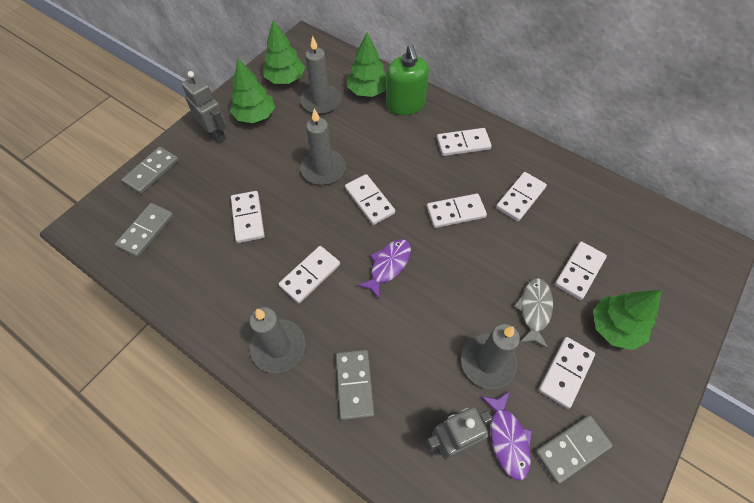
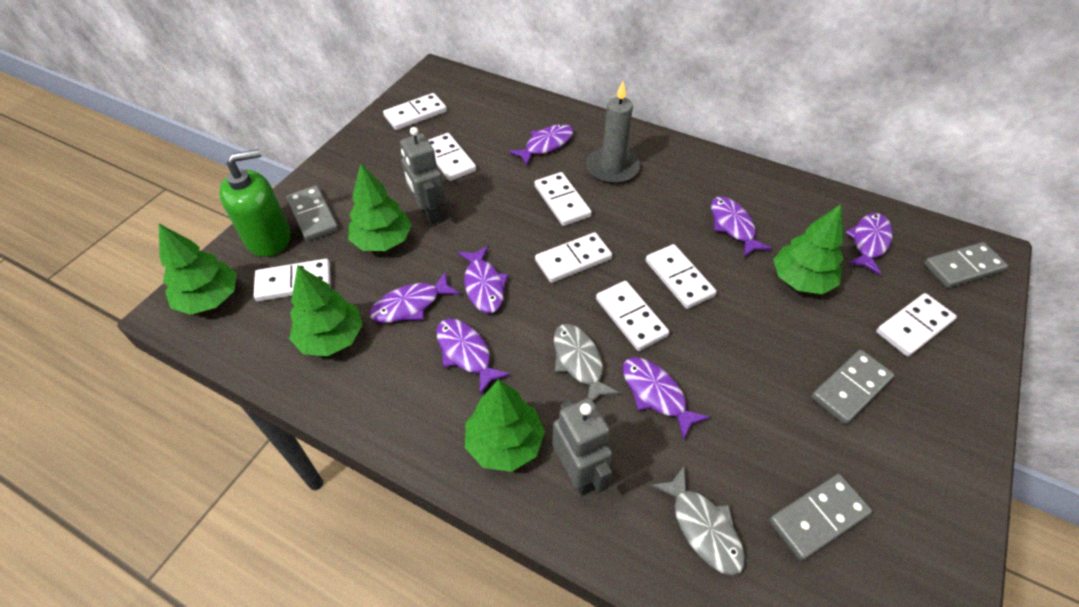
green tree: [230,58,275,123] [263,19,305,84] [347,32,387,97] [593,290,661,350] = 4 -> [159,224,237,315] [289,265,363,356] [348,164,412,251] [465,379,545,472] [773,204,843,294] = 5
grey candle: [249,307,306,373] [300,36,342,115] [301,108,346,185] [461,324,520,389] = 4 -> [586,82,640,184] = 1
grey fish: [514,278,553,349] = 1 -> [554,324,620,401] [651,466,745,576] = 2
purple fish: [357,239,411,299] [481,391,532,480] = 2 -> [370,271,460,323] [436,319,510,395] [458,246,508,313] [509,124,573,165] [623,357,710,440] [711,196,772,257] [845,213,893,275] = 7

